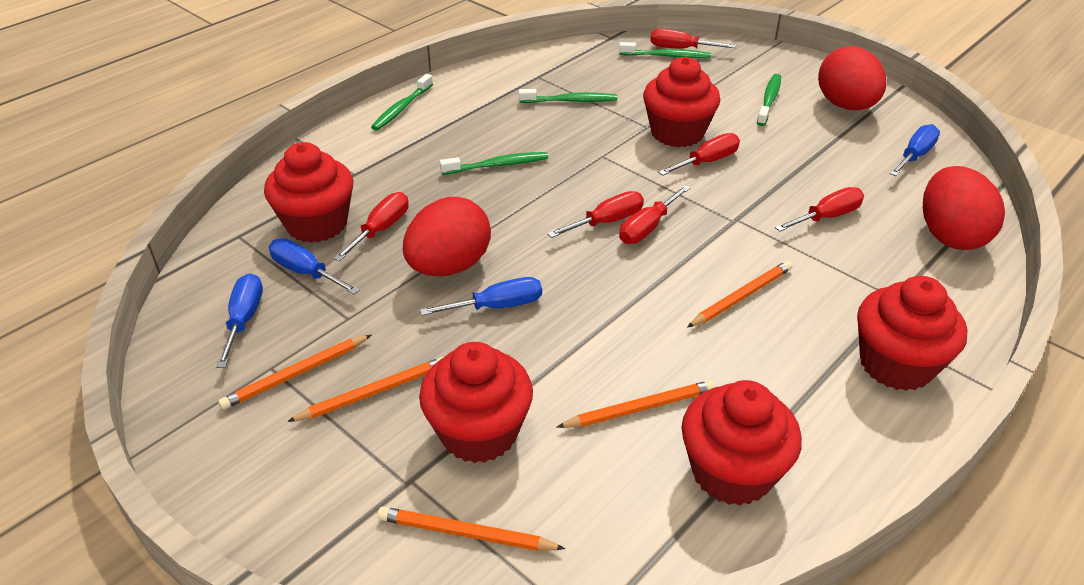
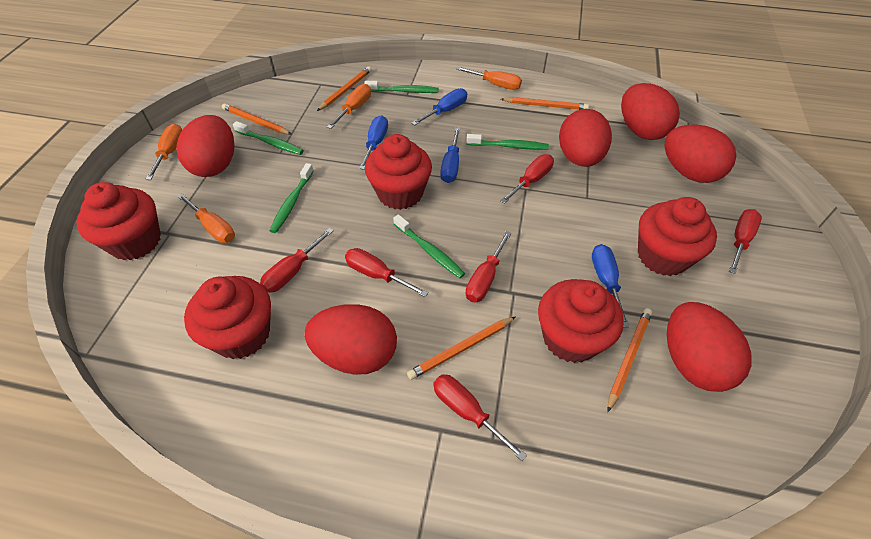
orange screwdriver: none = 0 -> [145,124,182,180] [178,193,235,243] [327,84,371,129] [456,67,522,90] = 4
red egg: [403,197,491,276] [818,46,886,110] [923,166,1005,250] = 3 -> [176,115,235,177] [304,304,397,375] [559,109,612,167] [621,83,680,140] [664,125,736,183] [667,302,752,392] = 6

